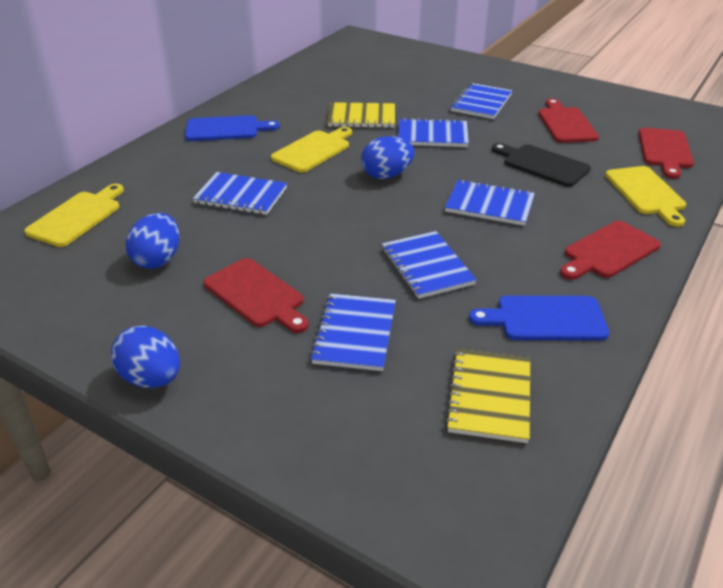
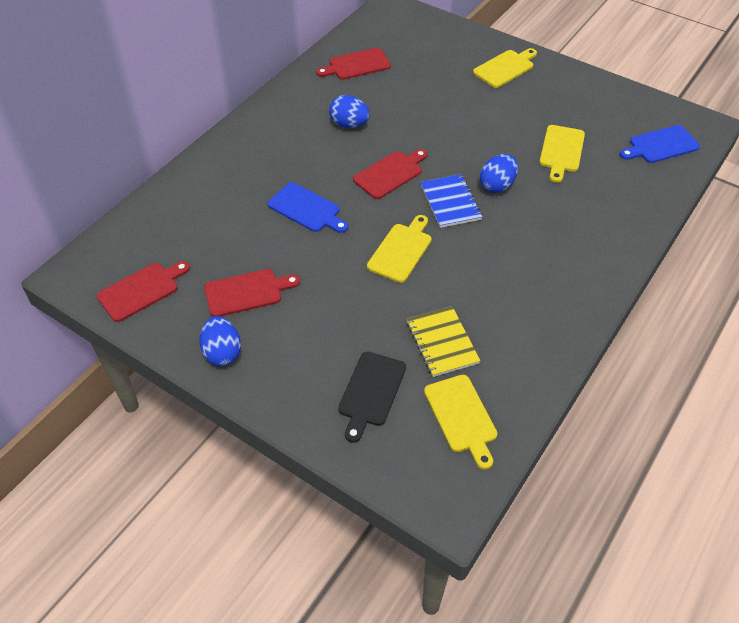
blue notebook: [193,172,287,215] [310,294,396,371] [382,231,477,299] [398,118,469,147] [445,179,535,226] [451,83,512,119] = 6 -> [421,174,482,228] = 1
yellow cutting board: [24,184,124,247] [271,127,352,173] [605,166,686,227] = 3 -> [367,215,432,283] [424,375,497,470] [473,48,537,88] [539,125,585,183] = 4
yellow notebook: [327,102,395,128] [445,349,530,443] = 2 -> [407,306,480,377] = 1

